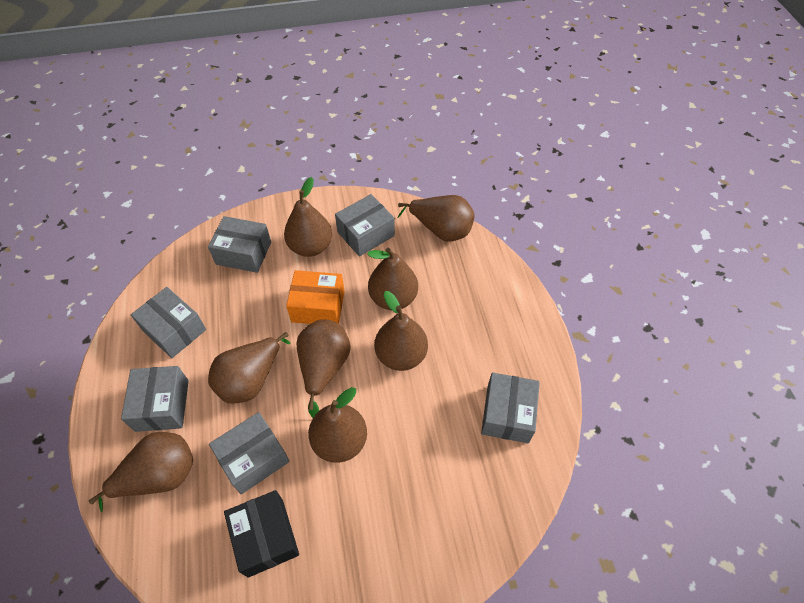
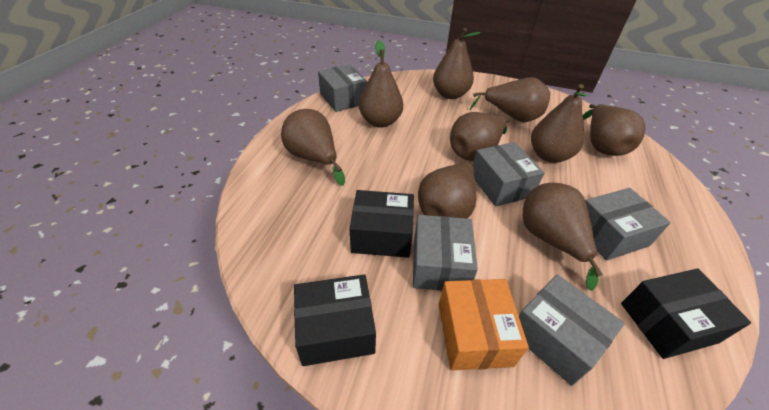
black box: [224,490,299,578] = 1 -> [294,274,376,366] [349,190,414,258] [621,268,751,359] = 3
brown pear: [89,432,193,512] [208,332,291,404] [284,177,332,257] [296,319,351,418] [308,387,367,463] [367,248,418,310] [375,291,428,371] [397,195,475,242] = 8 -> [281,109,345,186] [359,40,403,128] [418,161,477,218] [433,28,481,99] [450,112,510,161] [469,77,550,122] [523,183,603,291] [531,84,587,163] [583,104,645,156] = 9
grey box: [121,366,189,432] [131,287,206,358] [208,216,271,273] [209,412,290,494] [335,194,395,257] [481,373,540,443] = 6 -> [318,64,367,112] [413,215,478,291] [473,142,544,207] [519,274,625,386] [586,188,671,261] = 5

